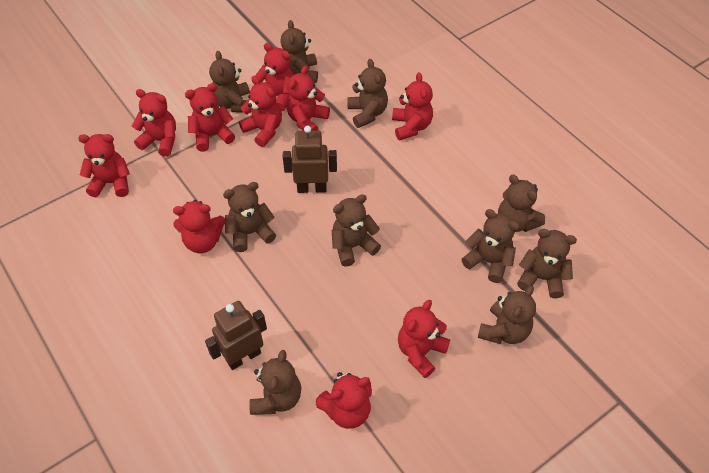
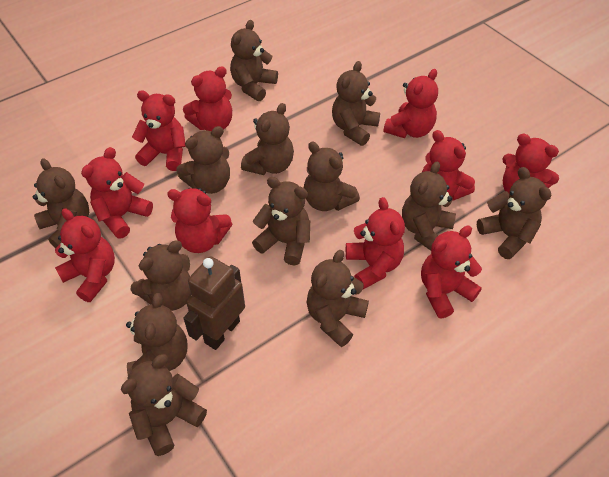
brown robot: [205,301,267,370] [283,126,337,193] = 2 -> [184,256,245,350] = 1
brown teddy bear: [209,51,251,113] [223,182,276,252] [249,350,301,415] [280,20,318,83] [332,194,381,267] [347,59,388,128] [461,209,520,283] [478,285,536,344] [498,175,545,232] [517,229,577,298] = 10 -> [33,158,89,248] [121,354,207,456] [126,293,187,376] [131,240,192,311] [176,126,230,194] [230,20,278,101] [241,103,294,175] [252,177,310,266] [304,141,360,211] [307,250,369,347] [332,61,380,146] [402,161,456,251] [477,167,551,259] = 13

